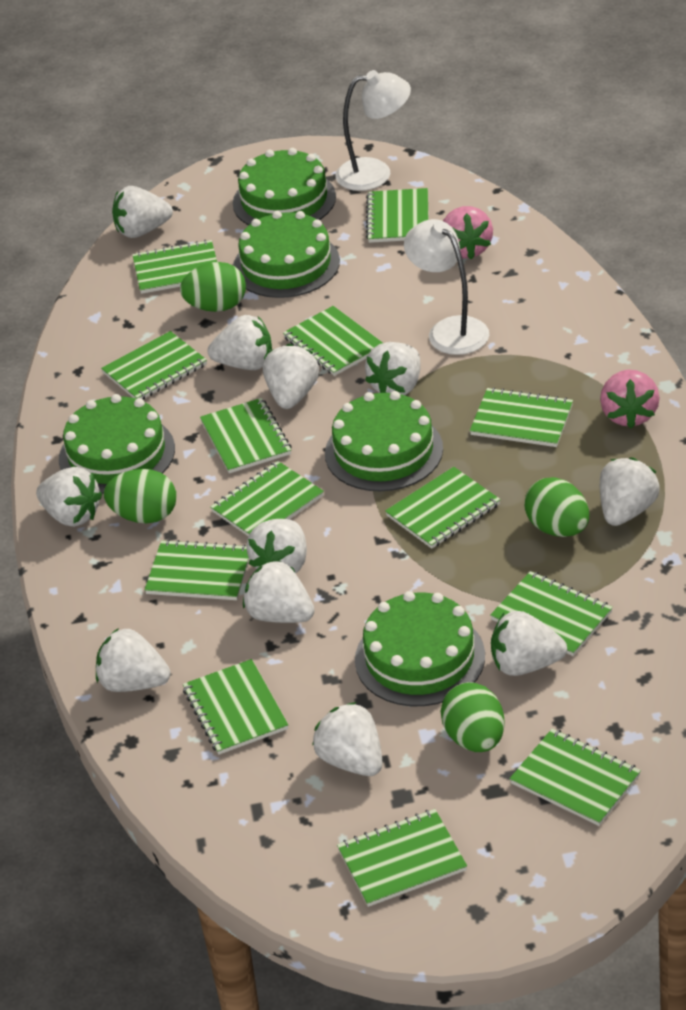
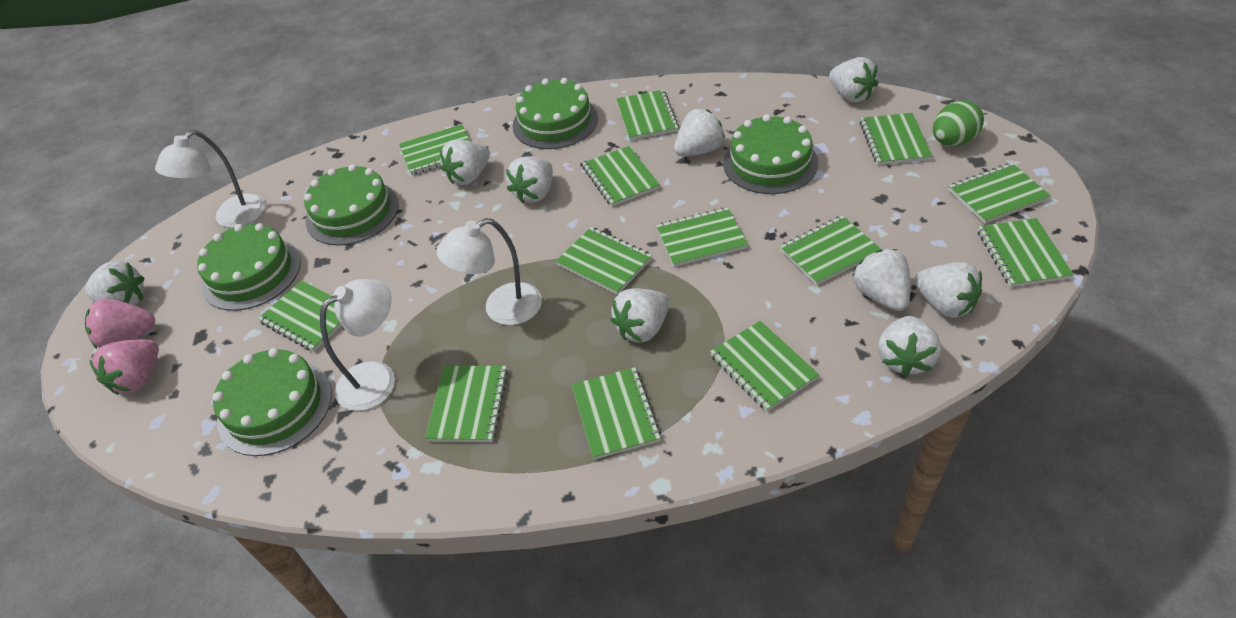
green egg: [104,469,176,524] [180,262,246,312] [441,682,504,752] [524,477,589,537] = 4 -> [933,100,984,146] = 1
white lamp: [335,70,411,191] [404,219,489,355] = 2 -> [155,130,265,228] [320,279,395,411] [437,218,542,325] = 3
white strawberry: [36,467,102,527] [96,628,170,692] [112,186,173,238] [208,315,272,370] [243,560,315,623] [246,519,307,574] [263,344,319,409] [312,702,383,776] [365,342,421,395] [491,611,567,676] [600,457,660,526] = 11 -> [85,261,144,306] [440,140,490,185] [506,157,553,203] [610,288,669,343] [674,109,725,156] [829,57,878,102] [853,249,910,311] [878,316,941,377] [914,262,982,318] = 9

